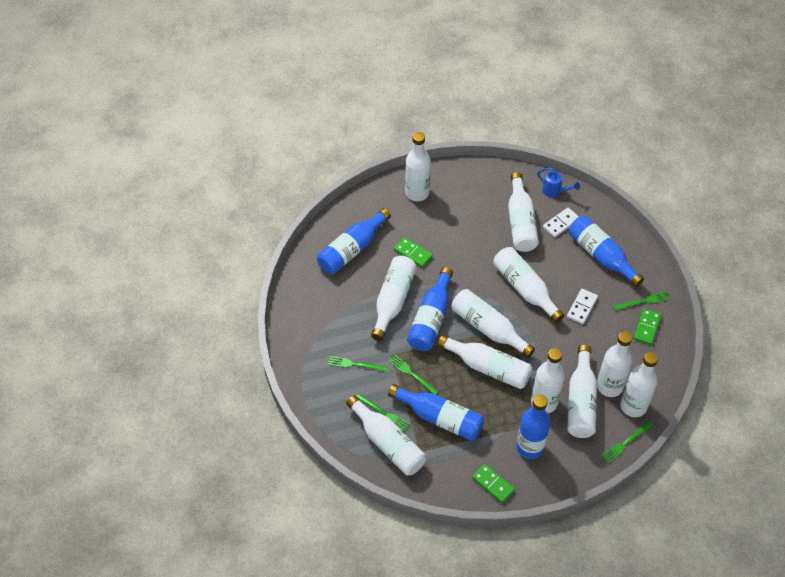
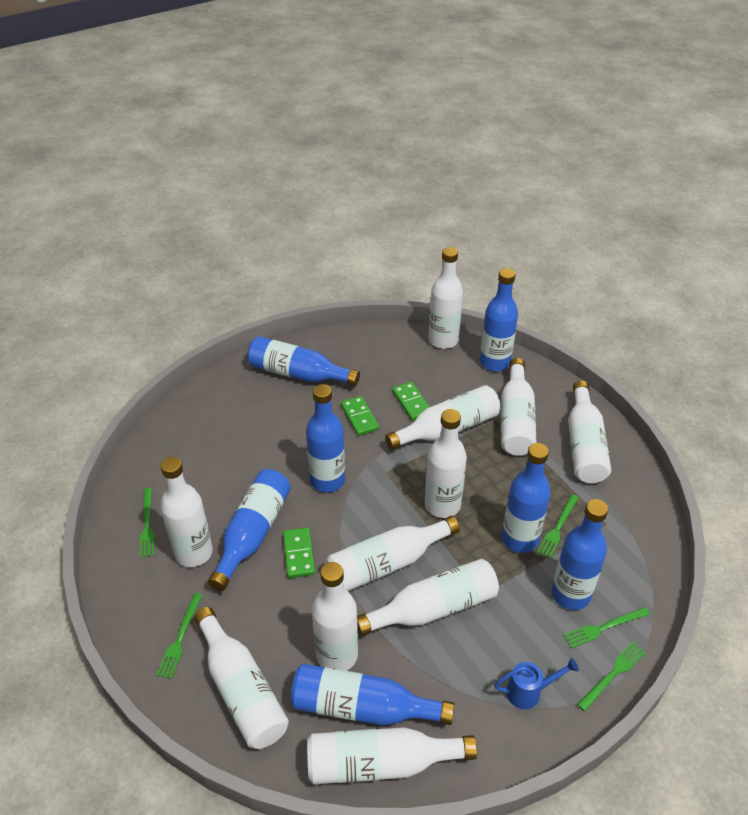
blue bottle: [317,208,391,274] [388,384,484,441] [407,267,453,351] [517,395,550,459] [569,216,644,287] = 5 -> [208,469,291,591] [247,336,360,386] [291,664,454,725] [306,384,345,492] [480,268,518,371] [502,443,551,553] [551,499,608,610] = 7
white domino: [543,207,579,238] [567,289,598,324] = 2 -> none = 0

